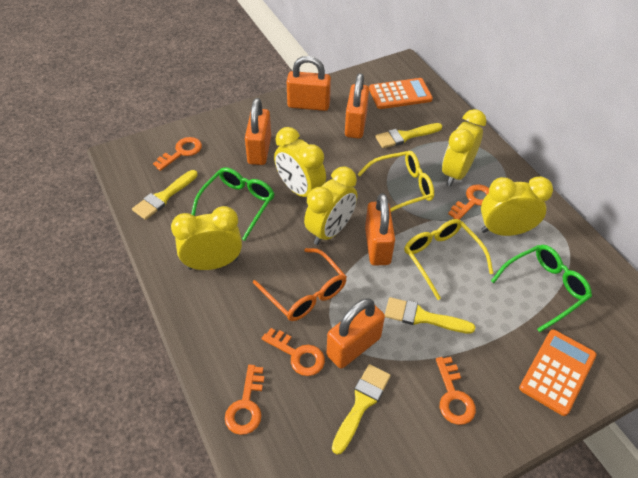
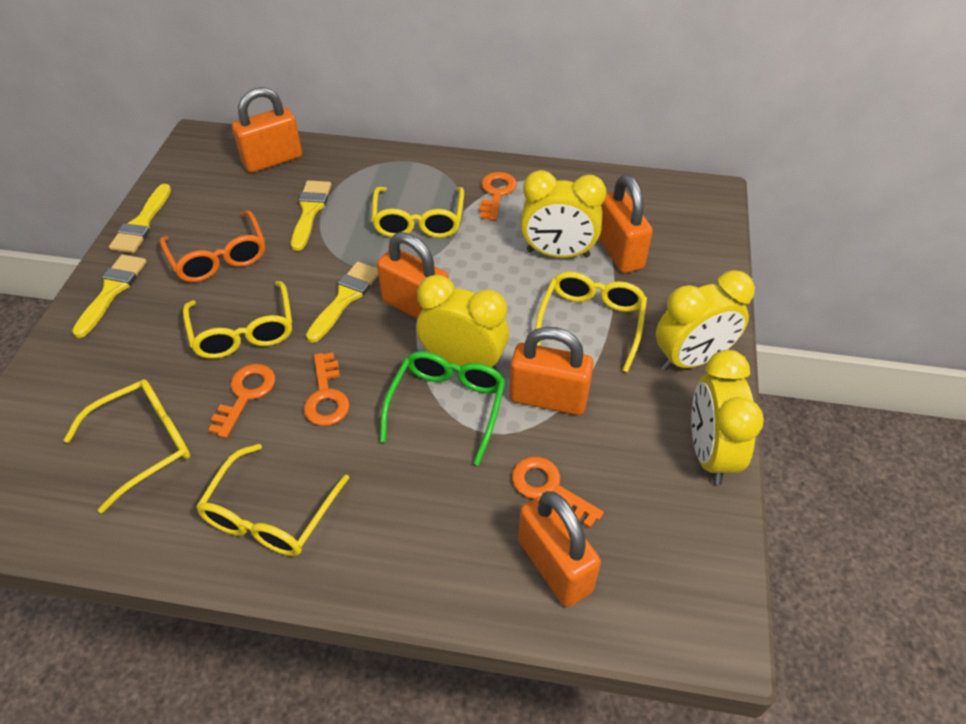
green glasses: [191,167,275,241] [491,245,592,332] = 2 -> [380,351,506,465] = 1
orange calculator: [369,78,433,109] [519,329,596,416] = 2 -> none = 0
orange key: [153,137,202,171] [225,365,265,435] [261,328,325,376] [436,357,476,425] [448,184,489,220] = 5 -> [208,364,275,438] [304,353,350,426] [479,172,517,221] [512,457,604,528] = 4
yellow clock: [171,206,242,270] [274,127,326,197] [304,167,357,245] [442,109,486,186] [481,176,553,236] = 5 -> [417,275,509,371] [521,170,606,258] [656,270,755,371] [691,350,764,485] = 4
yellow glasses: [358,151,434,212] [404,219,494,300] = 2 -> [64,379,190,513] [183,281,292,359] [196,444,349,556] [371,187,464,238] [535,272,647,372] = 5

